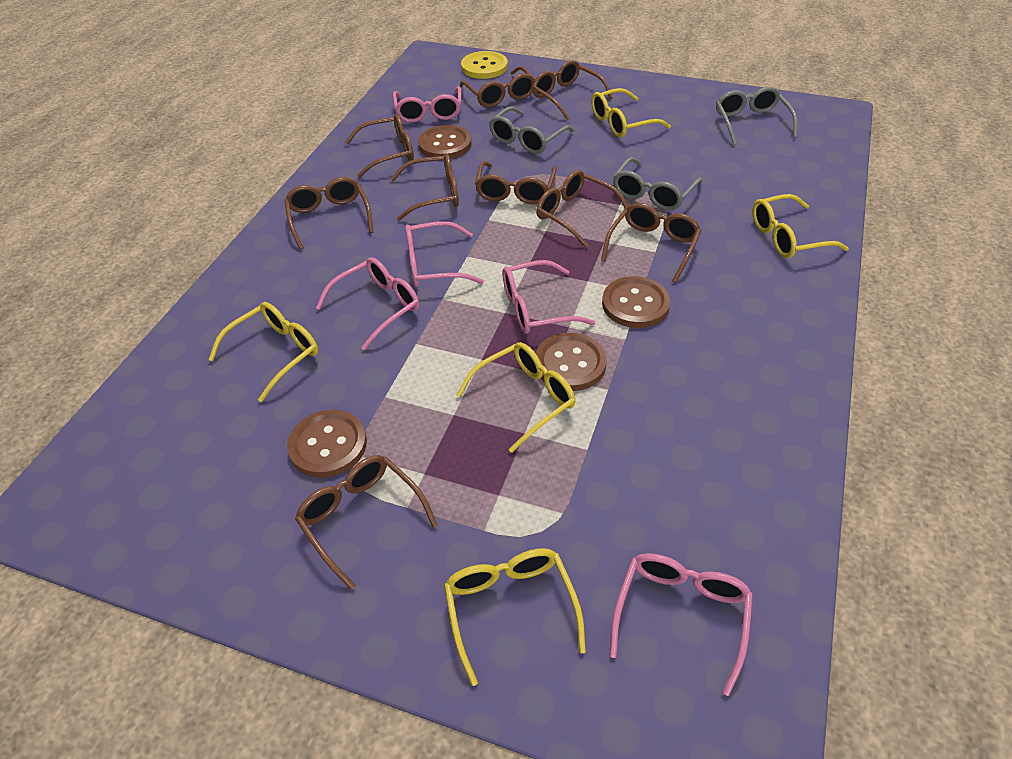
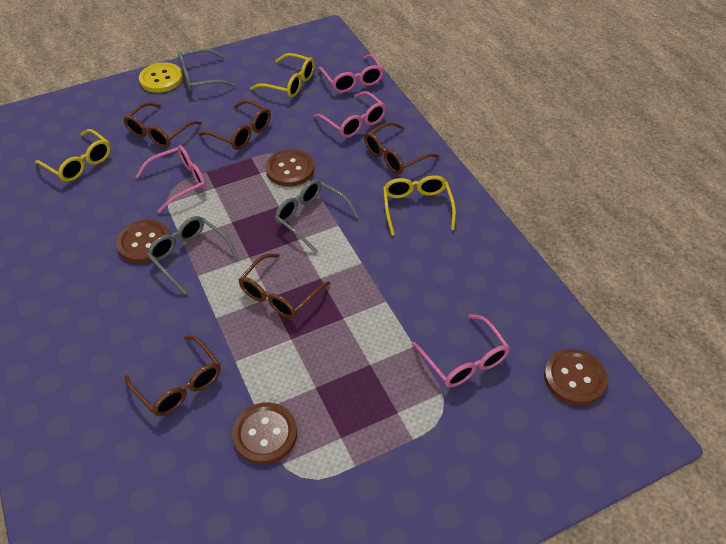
brown glasses: [284,177,373,250] [295,455,438,590] [345,114,414,178] [391,153,459,221] [460,66,535,107] [475,161,557,204] [532,60,613,120] [536,170,628,248] [601,203,702,283] = 9 -> [123,102,201,148] [125,336,221,416] [198,100,271,150] [238,253,330,319] [364,122,439,174] = 5
pink glasses: [316,257,419,350] [393,86,461,123] [405,221,484,287] [503,260,596,334] [610,553,753,696] = 5 -> [136,145,206,213] [313,91,386,138] [318,54,384,93] [412,314,510,387] = 4
yellow glasses: [208,302,318,402] [444,548,586,686] [456,342,575,453] [591,88,671,138] [752,194,849,258] = 5 -> [35,129,111,182] [250,53,315,98] [383,175,456,236] = 3

